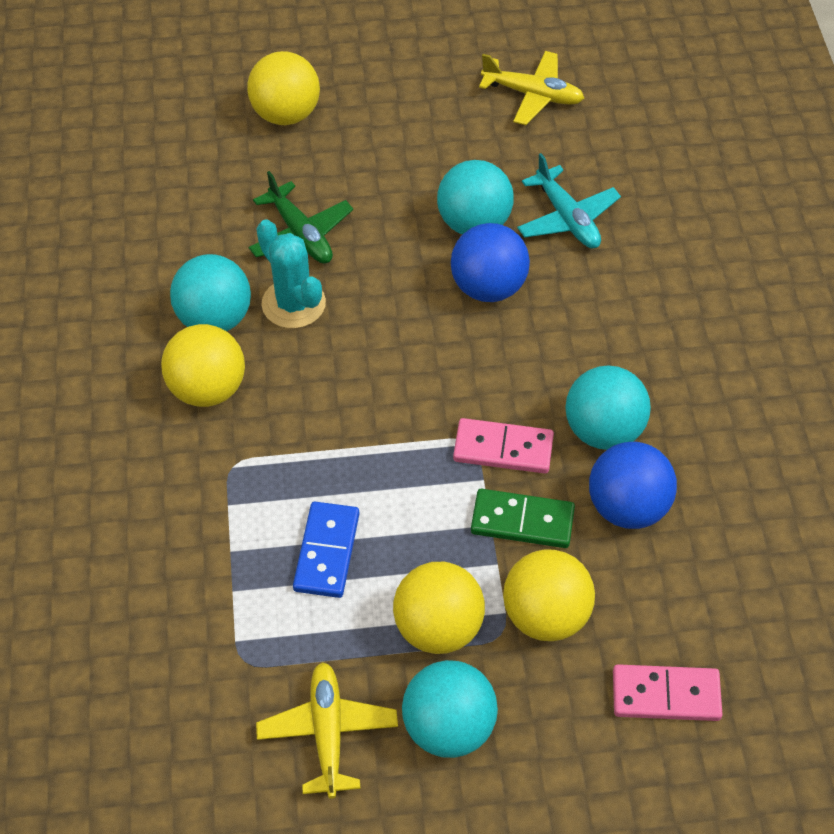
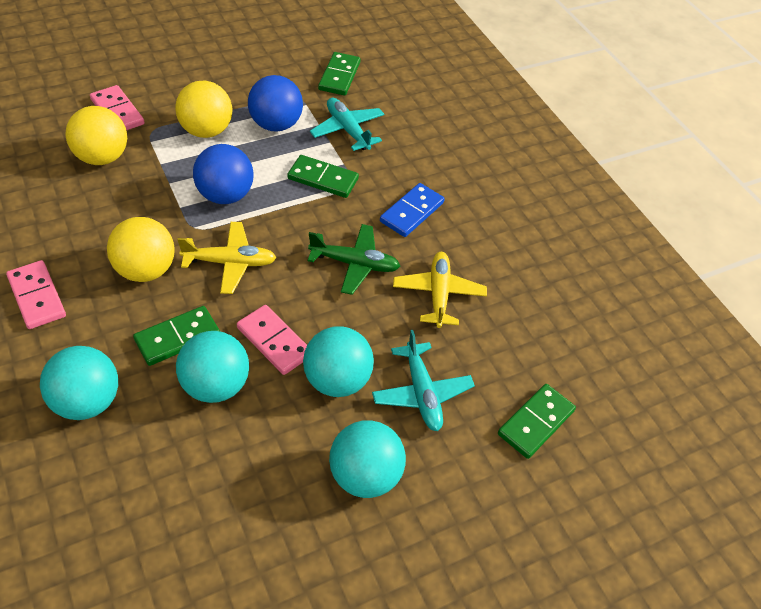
green domino: [471,489,575,548] = 1 -> [133,306,220,366] [287,155,359,198] [318,52,361,96] [498,384,576,459] = 4
pink domino: [453,418,554,474] [613,664,722,721] = 2 -> [6,260,66,329] [90,85,144,130] [237,305,307,375] = 3
turquoise cactus: [256,219,326,328] = 1 -> none = 0
turquoise plane: [517,153,621,248] = 1 -> [310,98,384,151] [372,330,475,431] = 2
yellow ball: [161,324,245,407] [247,51,320,125] [393,562,485,654] [503,549,595,641] = 4 -> [65,106,127,165] [107,217,174,282] [175,81,232,138] = 3

